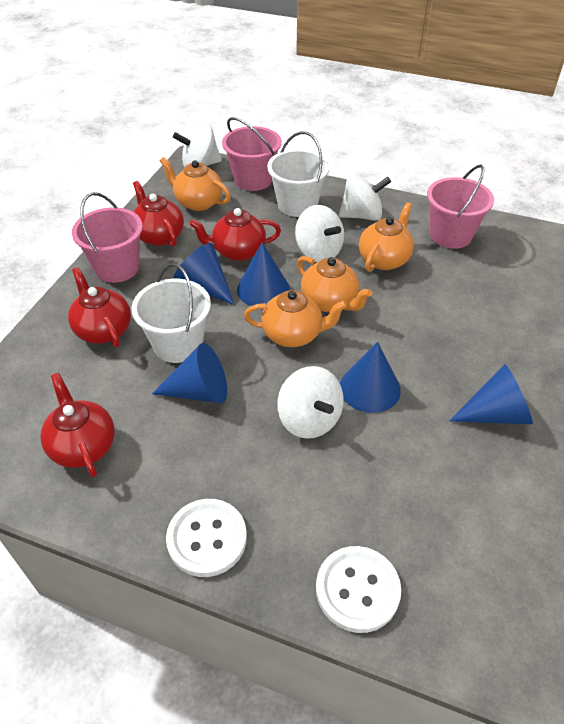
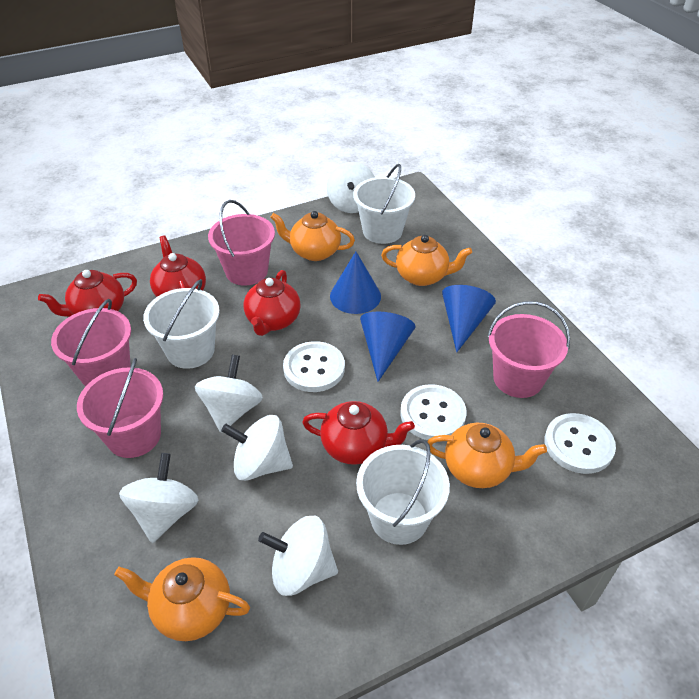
blue cone: [152,343,227,403] [173,243,235,306] [237,243,290,306] [340,342,401,413] [449,364,533,424] = 5 -> [330,252,381,314] [360,312,415,382] [442,285,496,352] = 3
pink bucket: [72,192,143,283] [222,117,282,191] [427,165,494,249] = 3 -> [51,299,131,387] [77,358,163,458] [208,200,275,286] [487,301,570,398] = 4
white bucket: [131,263,211,363] [267,132,330,217] = 2 -> [143,279,220,369] [353,164,415,244] [356,439,450,545] = 3
white button: [166,499,247,577] [316,546,401,633] = 2 -> [283,341,345,392] [400,384,467,440] [545,413,616,474] = 3
white spinning top: [173,124,222,167] [277,366,344,439] [295,205,344,262] [339,174,391,221] = 4 -> [119,453,199,543] [195,355,263,433] [221,415,293,481] [258,516,338,596] [327,162,375,213] = 5

